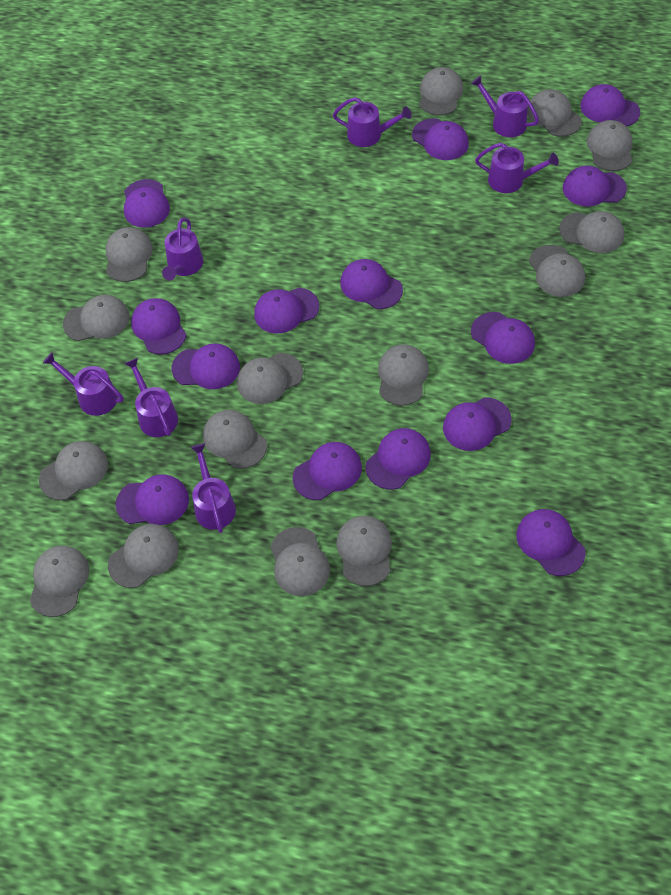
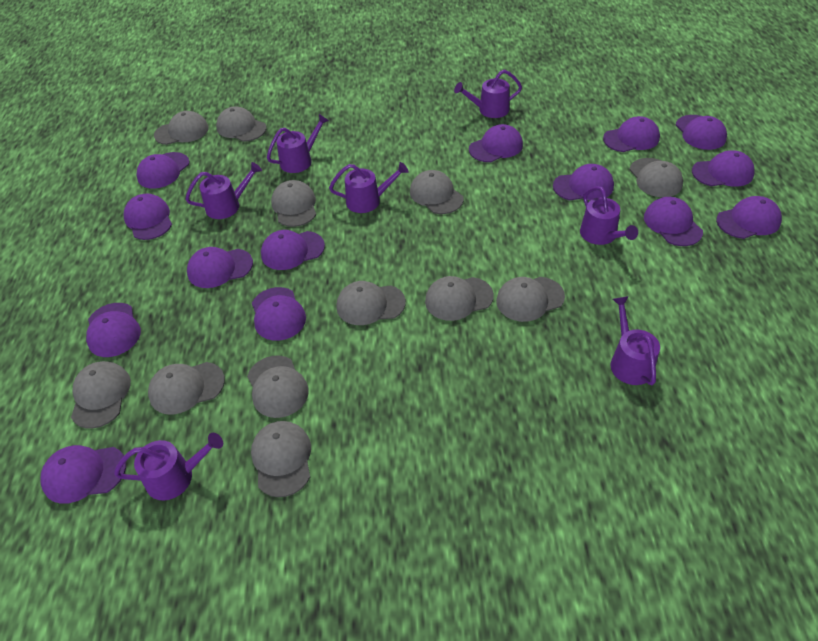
grey cap: [30,546,89,617] [39,441,108,500] [63,295,130,341] [106,227,153,282] [108,524,179,588] [203,410,267,469] [237,353,303,404] [270,527,330,596] [336,516,392,586] [378,344,429,406] [419,67,463,115] [527,89,582,137] [529,245,585,297] [559,211,624,253] [587,120,633,171] = 15 -> [71,361,131,429] [148,362,225,414] [154,111,209,145] [216,106,267,142] [247,355,309,418] [251,421,311,497] [271,180,316,227] [336,281,406,325] [410,170,463,214] [425,276,494,321] [496,277,565,322] [630,158,683,197] = 12

